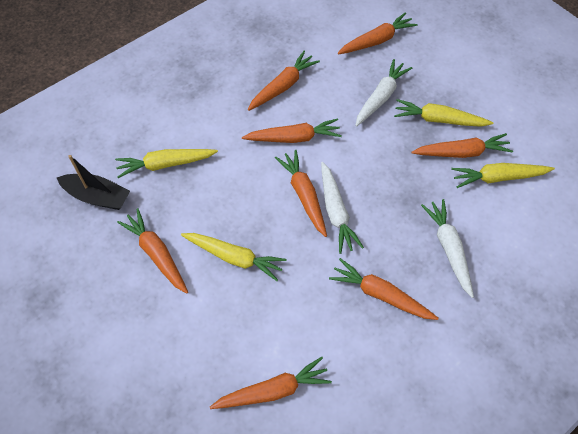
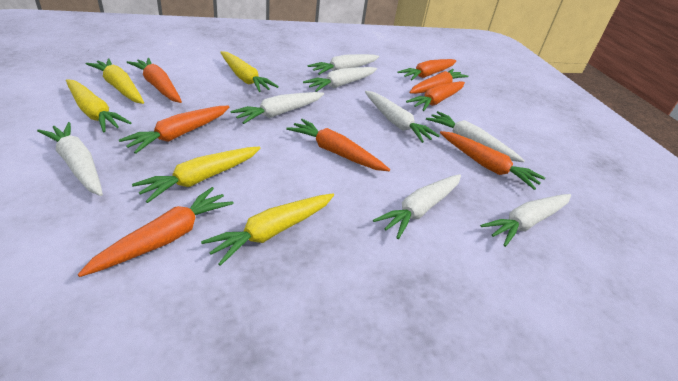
black boat: [57,155,130,210] = 1 -> none = 0
white carrot: [321,162,364,254] [355,59,412,127] [421,199,474,298] = 3 -> [37,122,103,196] [230,92,324,124] [303,67,377,92] [307,54,379,75] [365,91,440,143] [373,174,461,239] [426,111,525,162] [480,194,571,247] = 8
yellow carrot: [115,149,218,178] [181,233,286,281] [394,99,493,127] [451,163,555,188] = 4 -> [66,79,131,132] [85,58,144,104] [132,146,260,203] [201,193,334,266] [220,51,279,92] = 5

